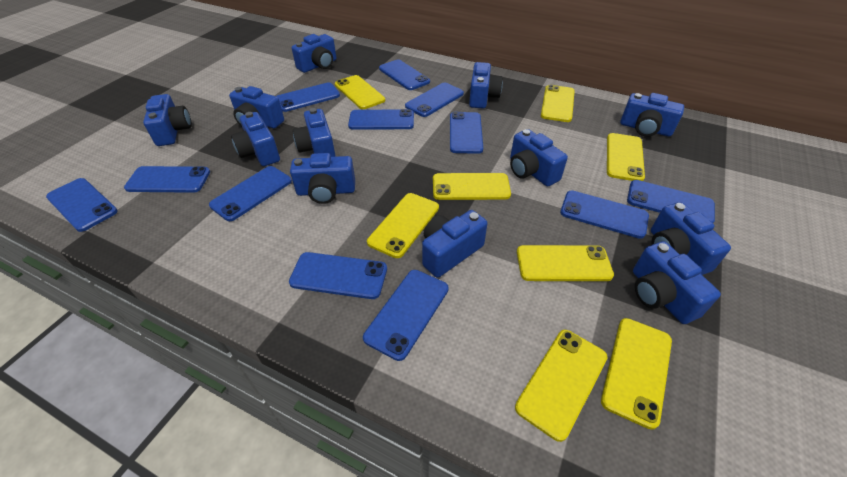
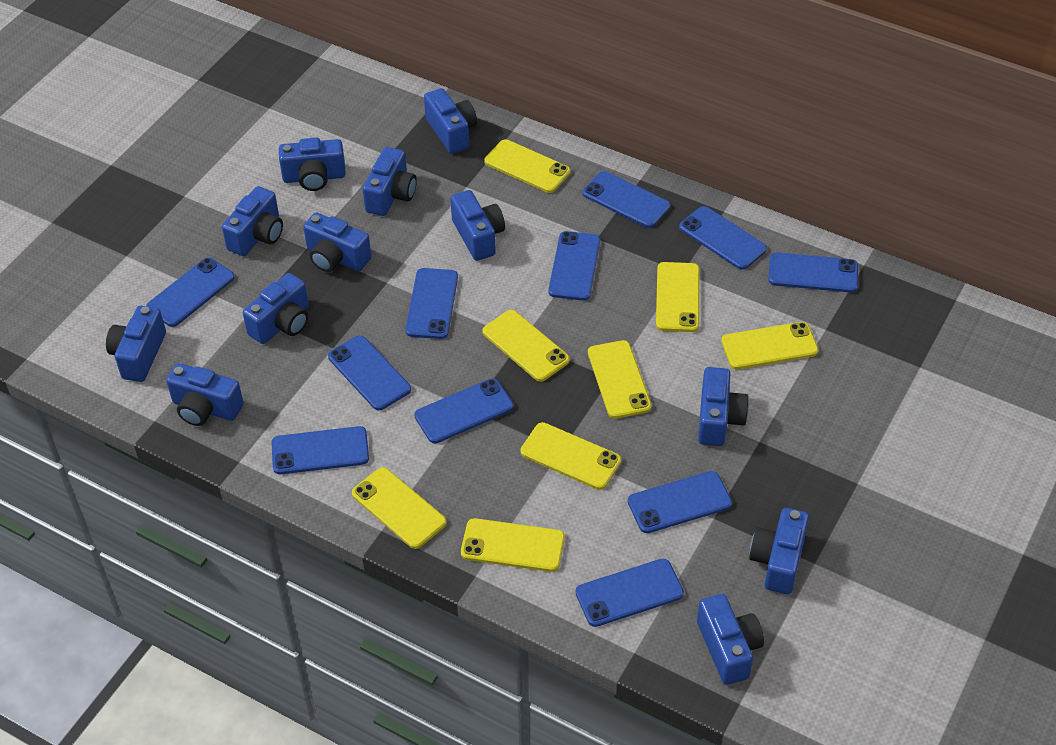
blue phone: [46,178,118,232] [124,166,210,193] [209,166,292,221] [276,82,340,112] [289,252,387,299] [348,109,414,130] [363,270,449,361] [379,59,430,90] [405,82,464,117] [450,112,483,154] [560,191,649,239] [627,180,715,223] = 12 -> [146,258,235,327] [271,426,369,474] [328,335,411,410] [406,268,458,339] [414,378,513,443] [548,231,600,301] [575,559,684,627] [583,171,670,228] [628,471,732,533] [679,206,767,270] [768,252,858,293] = 11

